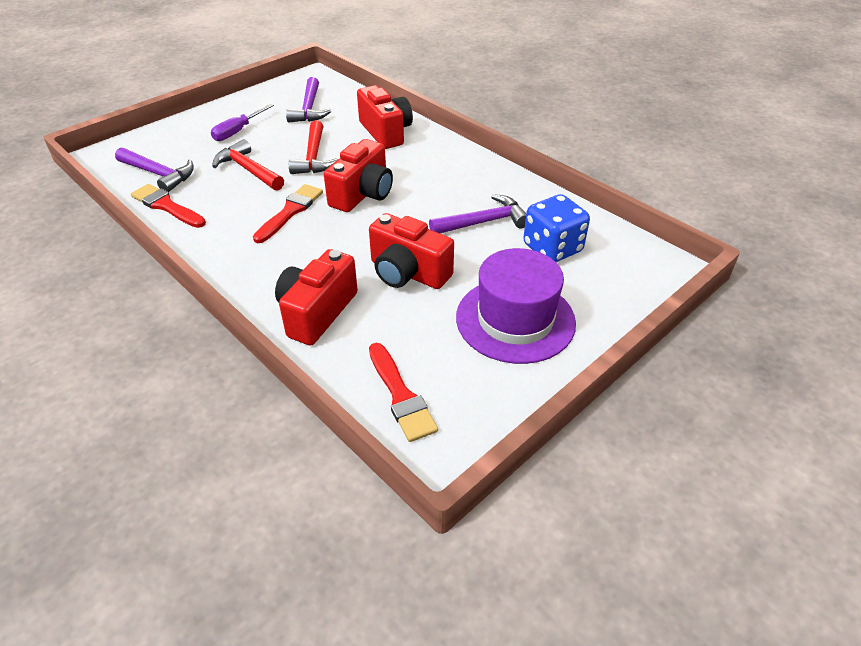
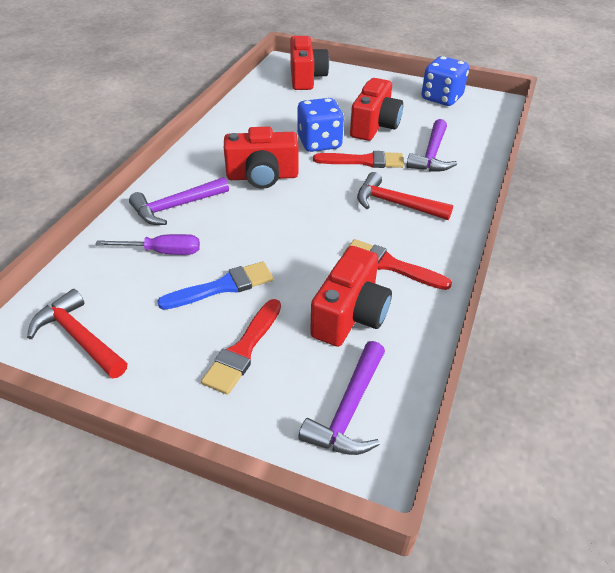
blue brush: none = 0 -> [157,261,273,310] = 1
blue dice: [523,194,590,262] = 1 -> [298,98,344,152] [421,56,469,106] = 2
purple hat: [456,248,576,364] = 1 -> none = 0

